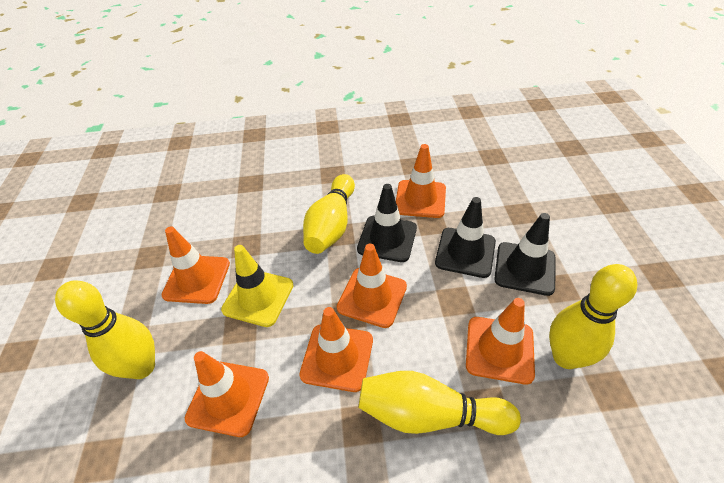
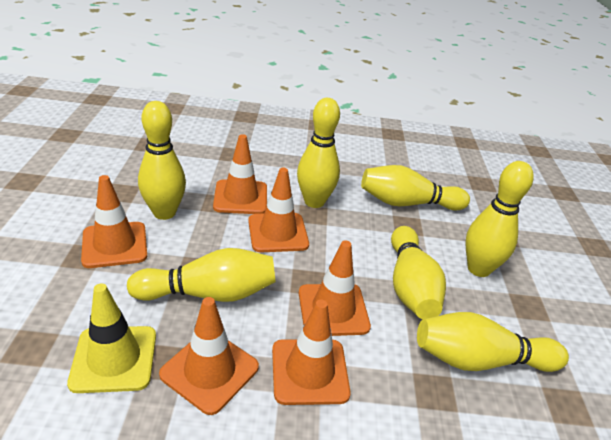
black traffic cone: [357,184,417,262] [435,197,496,278] [494,213,555,296] = 3 -> none = 0
yellow bowling pin: [55,280,155,379] [303,174,355,254] [359,371,521,435] [549,264,637,369] = 4 -> [127,248,276,302] [138,101,186,220] [297,98,340,208] [361,165,470,211] [391,226,446,319] [417,312,569,372] [465,161,534,277] = 7

